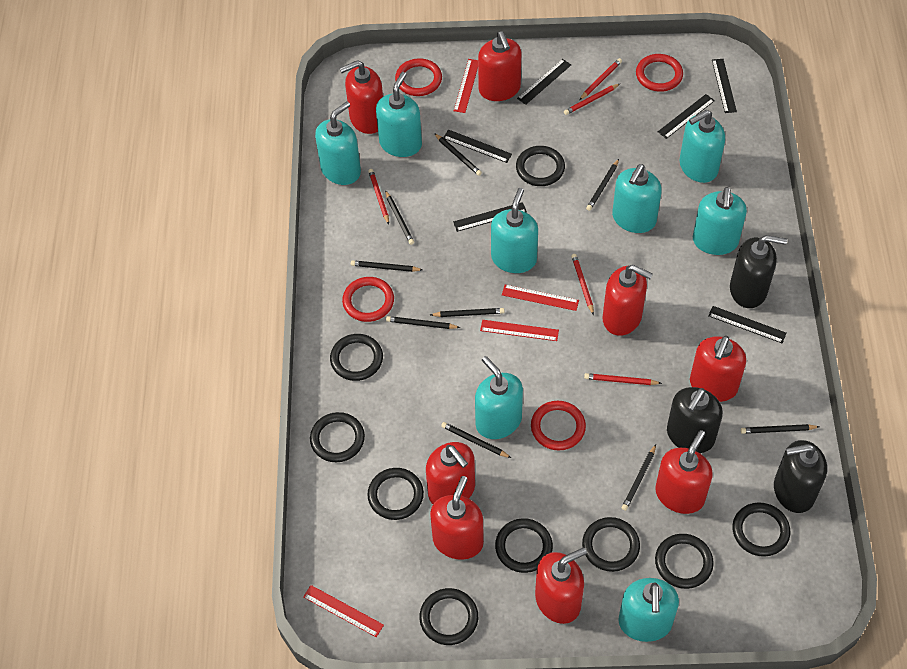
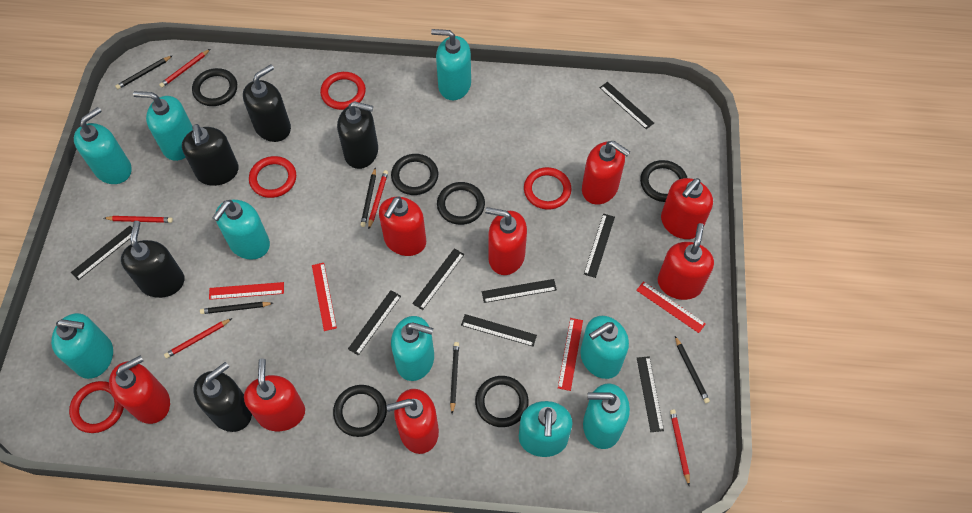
black pencil: [351,260,423,272] [385,190,414,245] [386,316,460,329] [430,308,504,317] [434,133,482,176] [441,422,511,458] [586,159,619,211] [622,445,656,511] [741,424,819,434] = 9 -> [115,55,173,89] [200,302,273,314] [361,168,376,227] [450,342,459,414] [675,336,710,403] = 5
black ring: [310,412,365,462] [330,334,383,381] [367,468,424,520] [419,588,478,645] [495,518,553,573] [516,146,565,186] [582,517,640,572] [655,534,714,589] [732,503,791,557] = 9 -> [192,68,237,106] [333,385,387,437] [391,154,438,195] [437,182,485,225] [475,376,529,427] [640,160,687,202] = 6
black ruler: [443,130,512,163] [453,202,527,232] [517,59,571,105] [658,94,715,139] [708,306,787,343] [712,59,737,113] = 6 -> [71,226,132,280] [348,290,401,356] [412,248,464,310] [461,314,537,347] [482,279,557,303] [584,214,615,278] [600,82,654,129] [637,356,664,432] = 8
black soap dispenser: [667,387,723,453] [730,235,787,308] [774,440,827,513] = 3 -> [121,221,185,298] [182,124,239,186] [194,362,252,432] [243,64,291,142] [337,101,378,169] = 5
turquoise soap dispenser: [315,101,361,185] [376,72,422,157] [475,356,523,439] [491,188,538,273] [612,164,662,233] [618,578,679,642] [679,110,725,183] [693,187,747,255] = 8 -> [51,313,113,379] [74,107,132,184] [133,91,193,161] [212,200,270,260] [391,316,434,381] [431,29,471,100] [519,401,573,457] [580,316,629,379] [583,383,630,449] = 9

